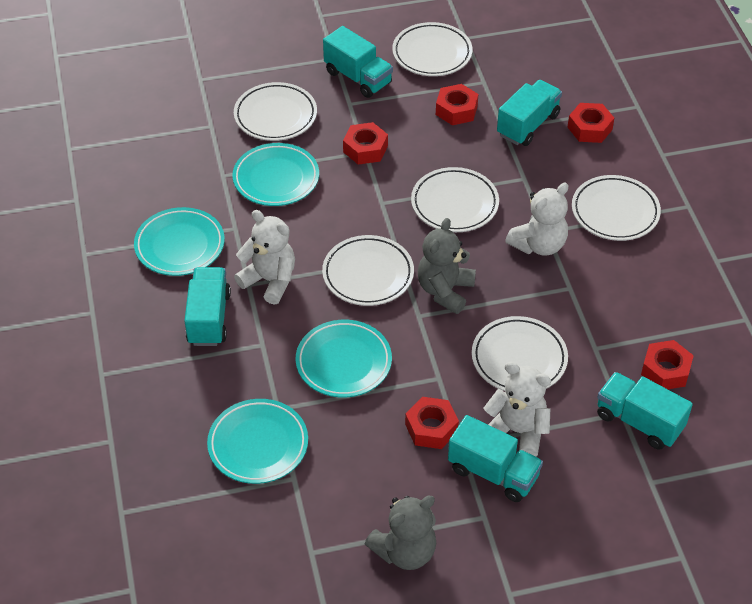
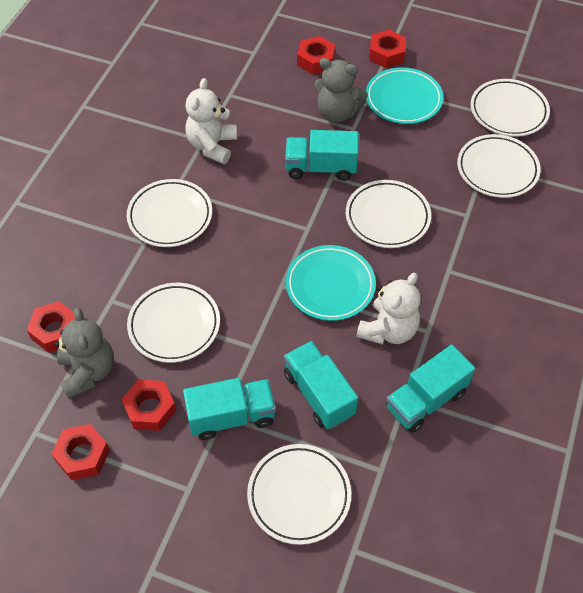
turquoise plate: [134,207,225,276] [207,399,308,484] [232,143,319,206] [296,320,392,397] = 4 -> [286,245,376,321] [366,67,443,124] = 2
turquoise truck: [184,267,231,346] [323,26,393,98] [448,415,543,502] [497,80,562,146] [597,372,693,450] = 5 -> [183,378,276,440] [284,341,358,429] [285,130,359,181] [386,345,475,433] = 4
white teddy bear: [234,210,295,305] [483,362,551,457] [505,183,569,256] = 3 -> [185,78,237,164] [356,272,421,345] = 2

